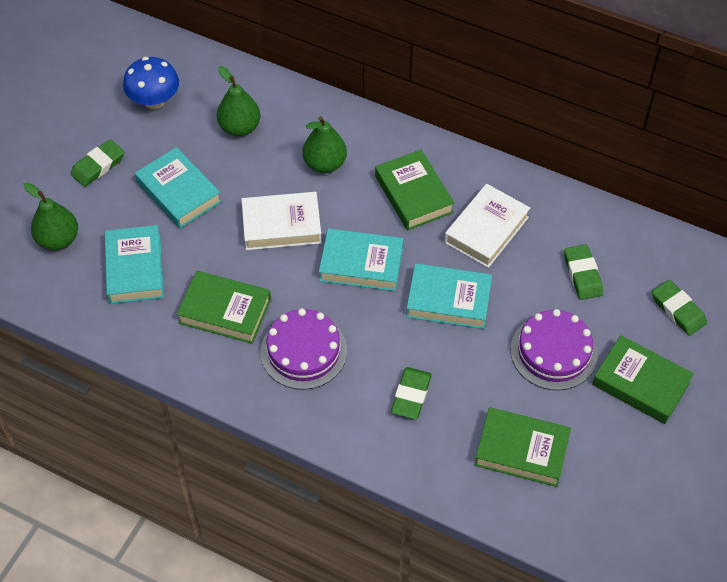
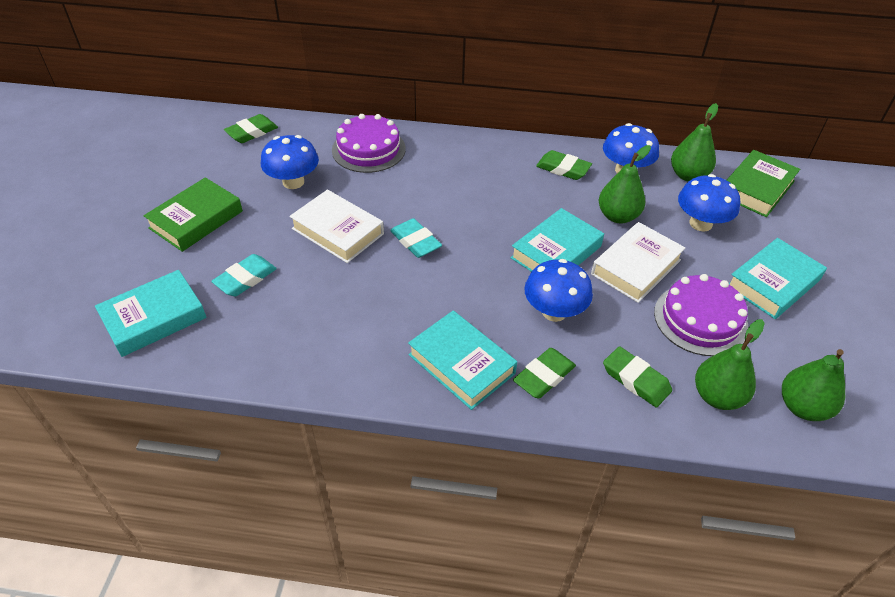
blue mushroom: [123,57,179,109] = 1 -> [261,135,319,189] [524,259,593,322] [603,123,659,173] [678,174,740,231] = 4
green book: [177,271,271,344] [375,150,454,230] [475,407,571,487] [592,335,694,424] = 4 -> [143,177,243,252] [727,150,800,217] = 2
green pear: [24,182,78,250] [217,66,260,136] [303,116,347,173] = 3 -> [599,145,651,223] [671,103,718,181] [695,319,765,410] [782,349,845,421] = 4
turquoise eraser: none = 0 -> [211,254,277,296] [390,218,442,258] = 2

